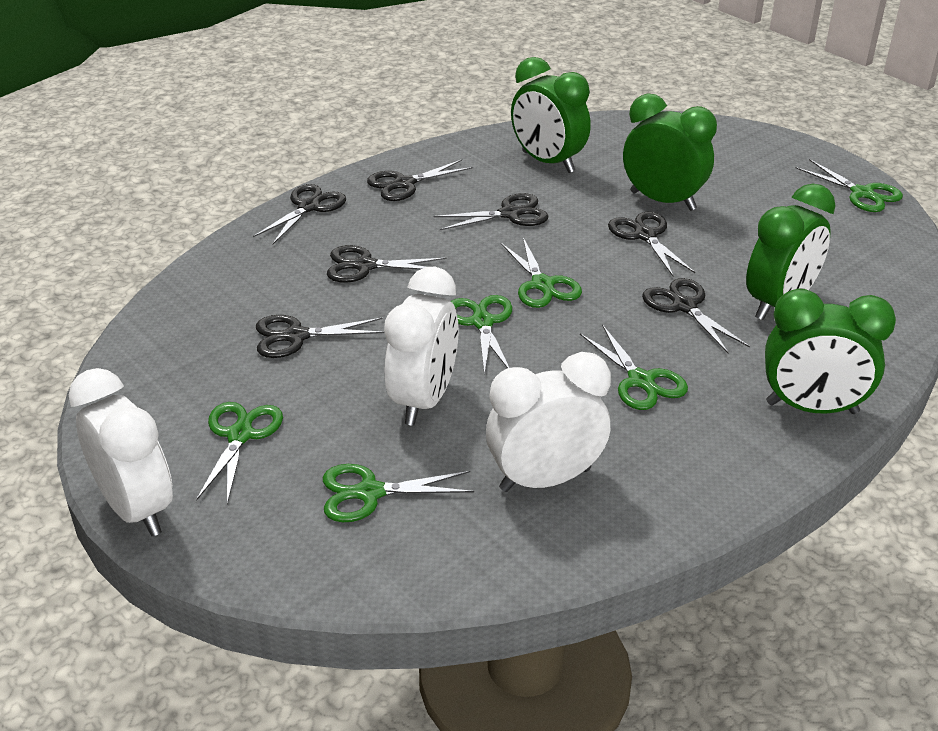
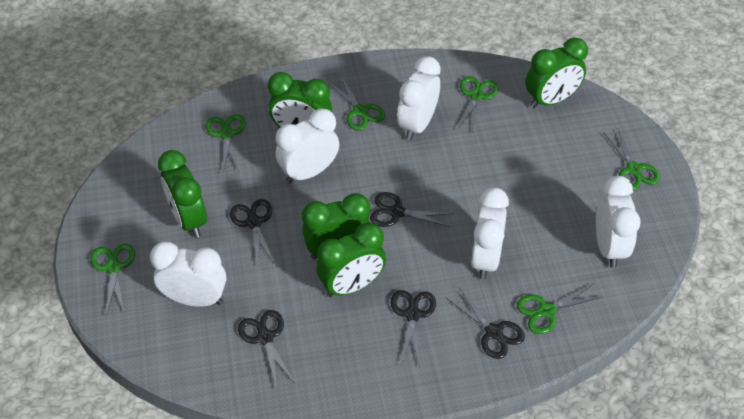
black scissors: [253,184,346,245] [256,315,384,358] [327,245,447,283] [367,159,473,201] [434,193,549,230] [608,212,695,276] [642,278,750,353] = 7 -> [230,199,275,265] [238,310,295,388] [370,192,453,227] [391,290,436,367] [446,289,525,359] = 5
green clock: [511,57,591,173] [623,94,717,211] [746,184,836,320] [765,289,896,414] = 4 -> [158,150,207,238] [268,72,332,128] [302,193,371,259] [316,222,386,297] [525,38,588,109] = 5
white clock: [69,368,173,536] [384,267,459,426] [486,352,611,492] = 3 -> [150,242,226,307] [276,108,339,183] [397,56,441,141] [471,187,509,280] [596,176,641,268] = 5

